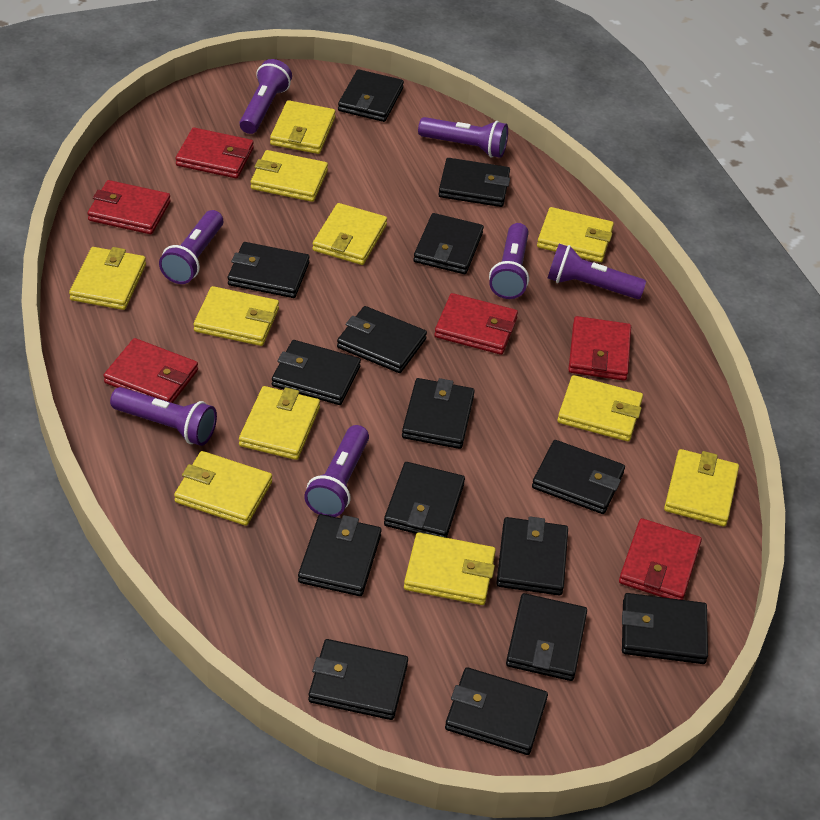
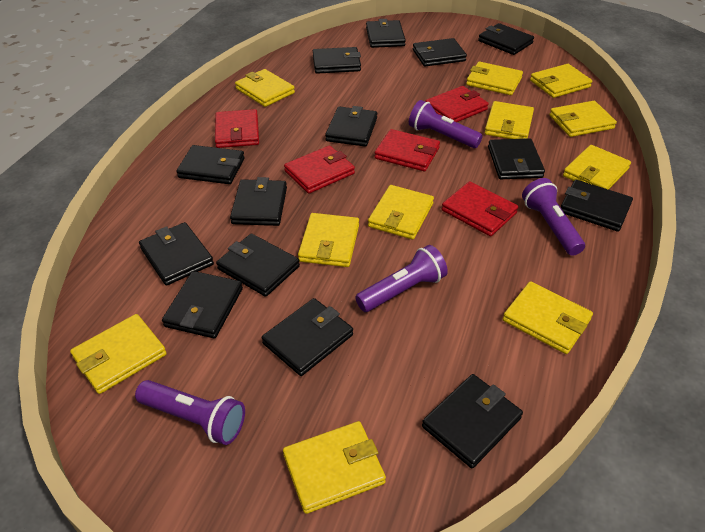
black wallet: [228,242,310,298] [272,340,361,405] [298,514,381,596] [308,639,408,720] [337,306,427,373] [338,69,404,122] [384,462,465,538] [402,378,475,449] [413,213,484,274] [438,158,510,207] [445,667,548,755] [496,516,568,596] [506,593,587,681] [532,440,625,514] [622,593,708,664] = 15 -> [139,222,214,286] [162,271,243,338] [176,145,245,184] [216,234,300,297] [230,177,287,226] [262,298,353,376] [313,47,361,74] [325,106,377,147] [366,19,406,48] [413,38,467,67] [422,374,523,468] [478,23,534,55] [488,138,545,179] [561,180,633,232] = 14
purple flashlight: [110,387,217,446] [159,210,223,284] [239,59,292,134] [304,425,369,517] [418,117,508,158] [489,223,529,299] [548,244,646,299] = 7 -> [135,380,245,445] [355,245,448,312] [409,100,483,148] [522,178,585,256] = 4
red wallet: [87,180,171,234] [103,338,198,403] [175,127,254,178] [434,293,518,355] [568,316,631,381] [619,518,702,600] = 6 -> [215,109,259,148] [284,145,355,194] [374,129,440,171] [425,86,489,122] [442,181,518,236] = 5

